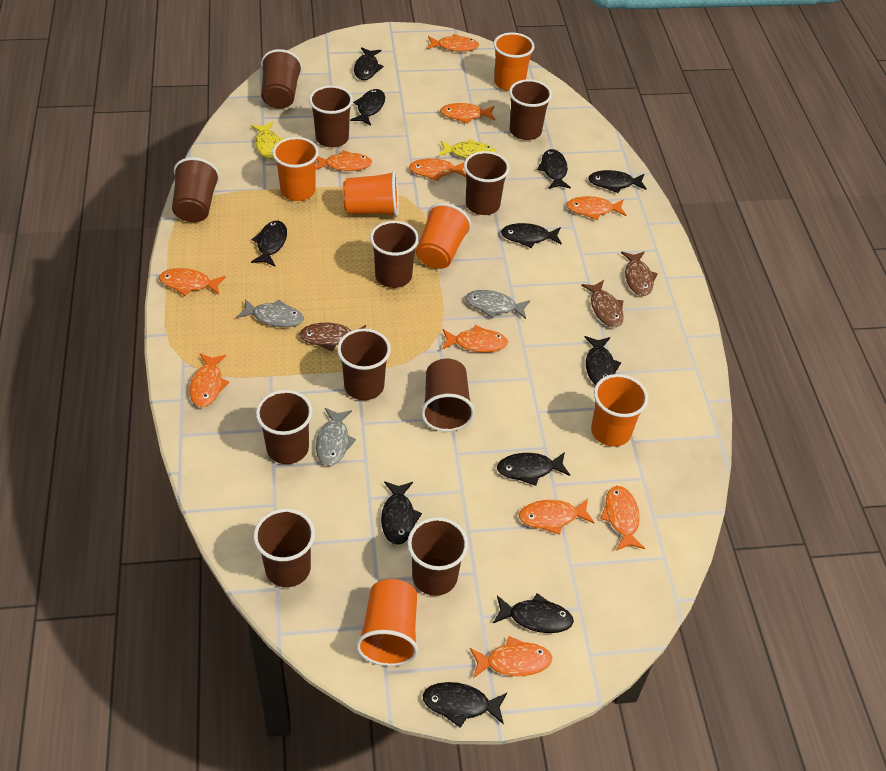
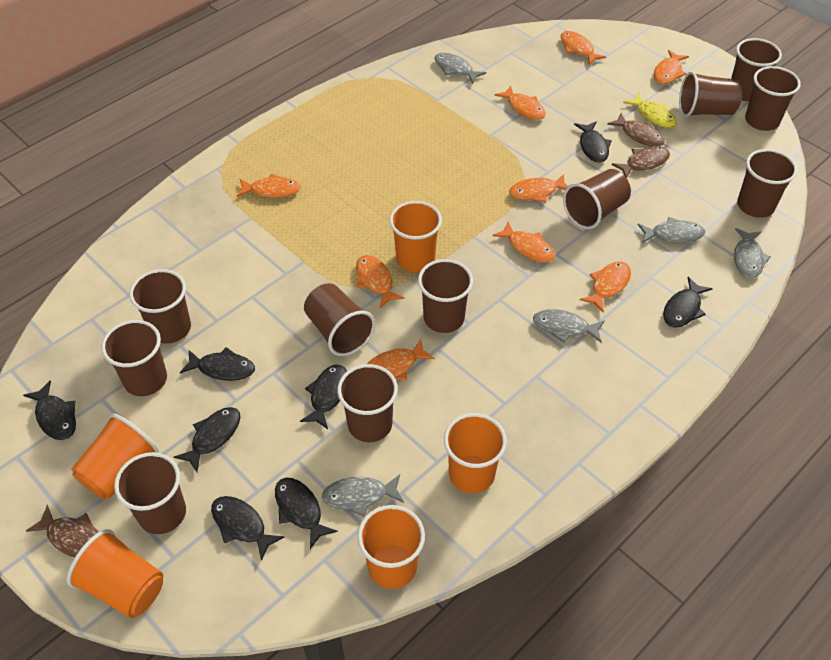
black fish: [251,221,287,266] [350,89,385,126] [354,47,384,80] [381,481,422,545] [423,682,507,728] [493,593,574,633] [497,452,570,486] [501,223,562,248] [537,149,571,189] [585,336,621,385] [588,170,647,193] = 11 -> [23,380,76,440] [174,407,240,472] [180,347,255,381] [211,496,284,561] [275,477,338,549] [300,365,347,429] [574,121,612,163] [663,277,713,328] = 8
grey fish: [236,299,304,327] [316,408,356,466] [465,290,530,319] = 3 -> [322,474,404,517] [434,53,486,84] [533,309,605,343] [638,217,705,243] [734,228,771,278] = 5
orange cup: [272,137,319,201] [343,171,399,217] [356,579,418,666] [416,203,471,269] [493,32,535,91] [591,374,648,447] = 6 -> [67,529,163,618] [71,414,159,499] [357,505,425,589] [389,201,442,272] [444,413,507,493] = 5
orange fish: [159,268,226,296] [190,353,229,407] [316,150,372,171] [409,158,466,181] [427,34,479,52] [440,103,495,124] [442,325,508,352] [470,636,552,678] [519,498,595,535] [567,196,626,220] [600,486,645,551] = 11 -> [237,174,301,198] [356,255,405,308] [367,339,435,380] [492,221,555,263] [494,86,546,120] [509,174,568,203] [560,31,606,65] [580,261,631,313] [654,50,689,84] = 9
yellow fish: [251,122,286,160] [439,139,496,158] = 2 -> [623,93,677,128] = 1

